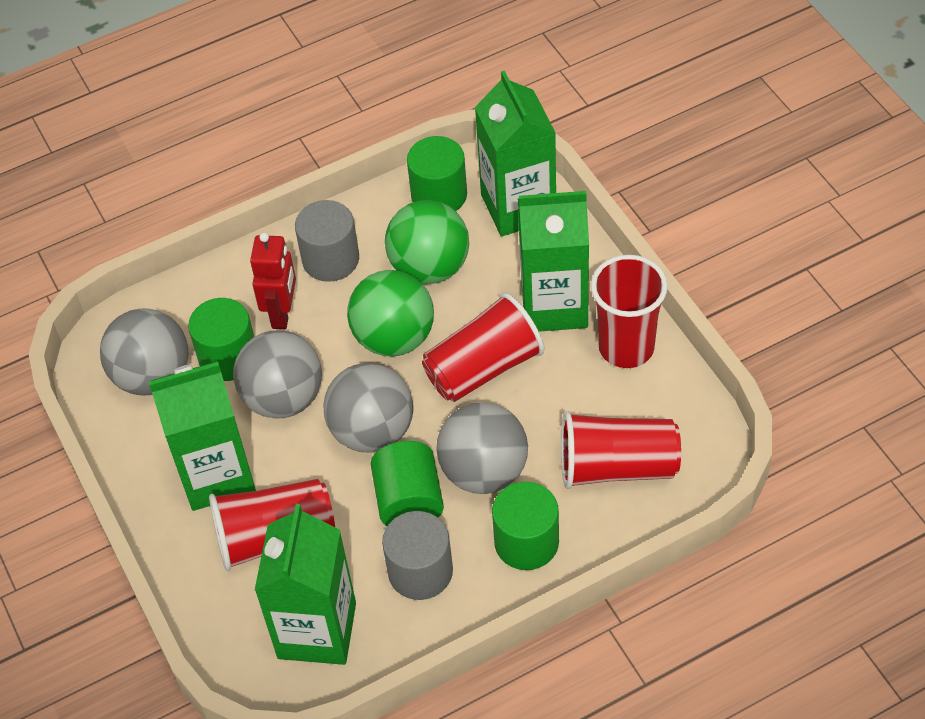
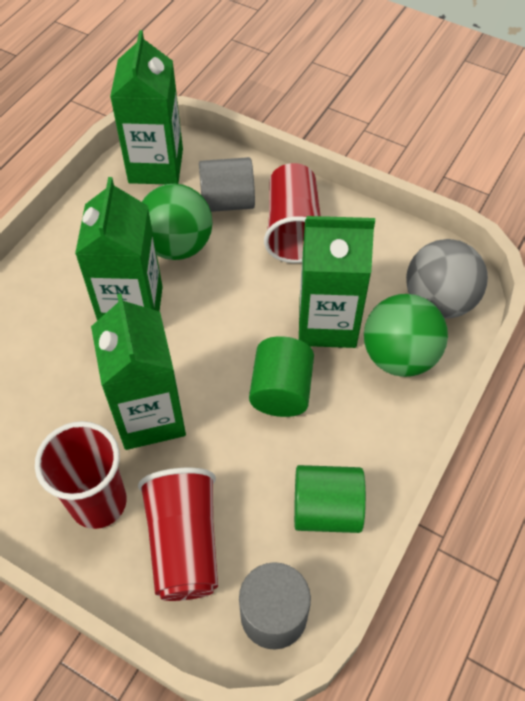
green cylinder: [188,298,254,381] [370,441,444,526] [407,136,467,211] [492,482,559,570] = 4 -> [249,336,314,417] [294,465,366,533] = 2
grey ball: [100,308,188,395] [233,330,322,419] [323,363,413,452] [436,402,528,494] = 4 -> [406,239,488,318] = 1
red cup: [209,479,335,571] [422,293,544,402] [561,411,681,489] [591,255,668,368] = 4 -> [35,421,127,529] [138,467,218,601] [264,163,321,263] = 3
red robot: [250,232,296,329] = 1 -> none = 0

